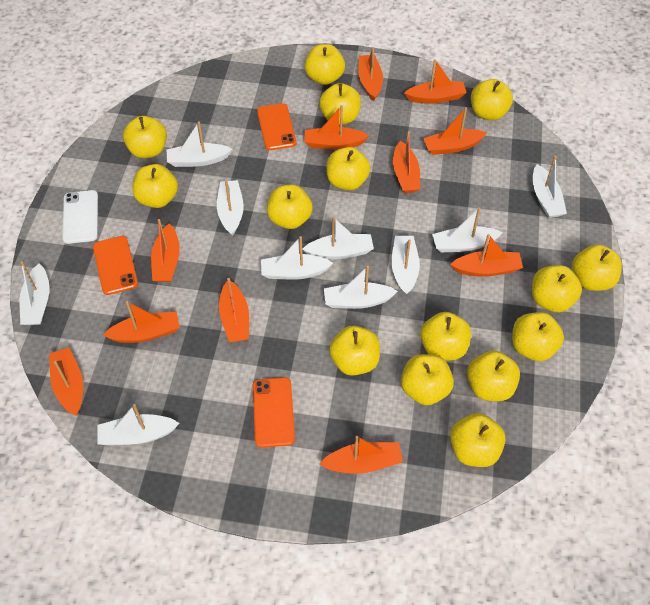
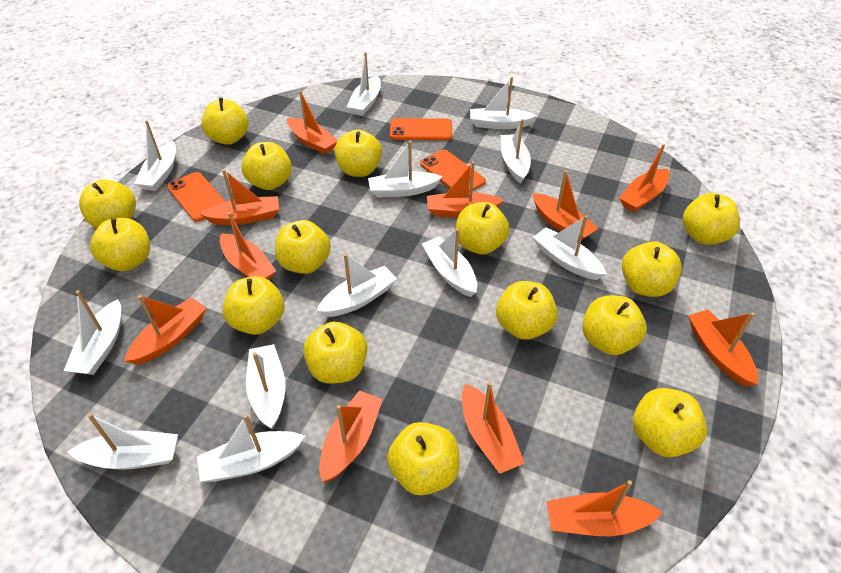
white boat: [20,261,49,325] [97,404,179,445] [166,121,232,167] [217,180,244,236] [261,236,333,280] [302,217,374,260] [324,266,398,309] [391,236,420,295] [432,207,503,252] [533,156,567,218] = 10 -> [64,290,121,375] [67,413,178,470] [134,120,176,191] [197,414,305,482] [246,344,285,429] [317,254,397,317] [347,52,381,116] [368,141,443,197] [422,229,477,297] [470,77,537,129] [501,119,531,184] [533,215,607,280] = 12
white phone: [62,190,98,244] = 1 -> none = 0

